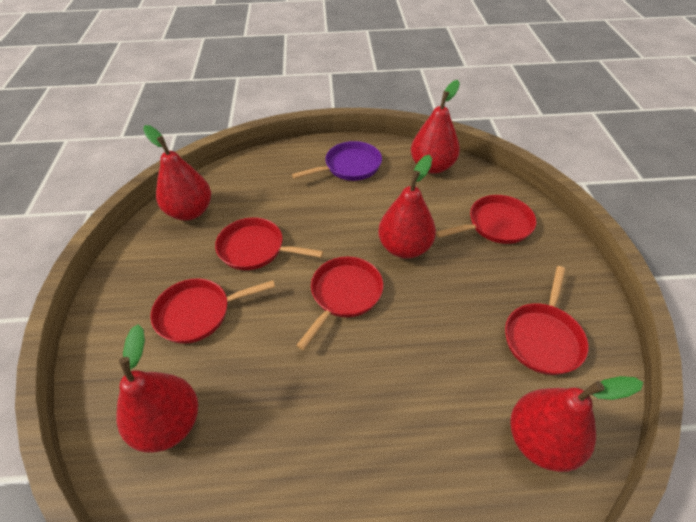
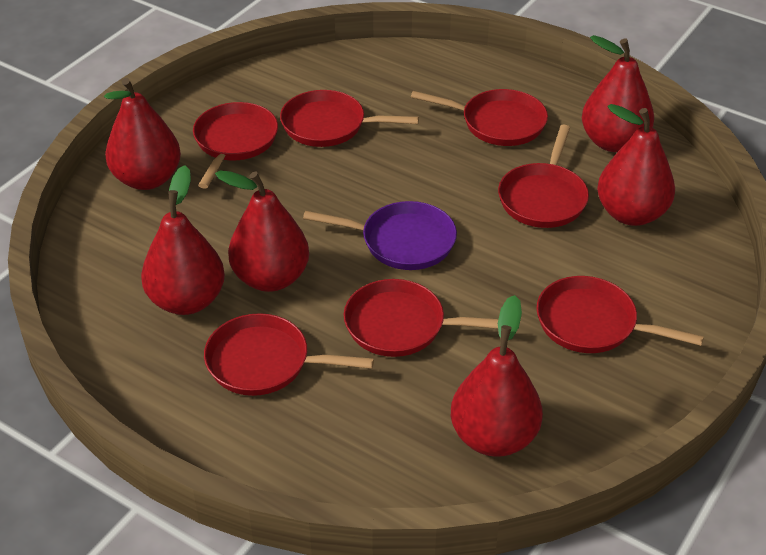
red pan: [150,278,275,344] [215,218,324,270] [296,257,383,350] [436,195,536,244] [505,266,589,375] = 5 -> [193,102,278,189] [204,313,374,396] [280,90,419,147] [344,279,498,357] [411,89,548,146] [498,125,589,228] [536,276,704,353] = 7
red pear: [116,324,198,453] [143,125,211,221] [378,155,436,259] [411,80,460,174] [510,376,643,472] = 5 -> [104,78,181,190] [141,165,225,315] [215,171,309,292] [451,295,543,457] [582,35,654,152] [597,104,675,226] = 6

